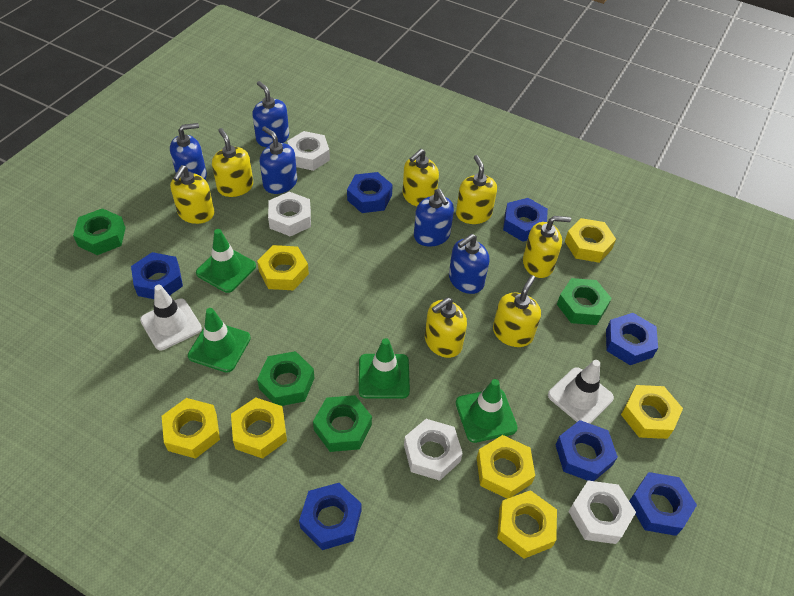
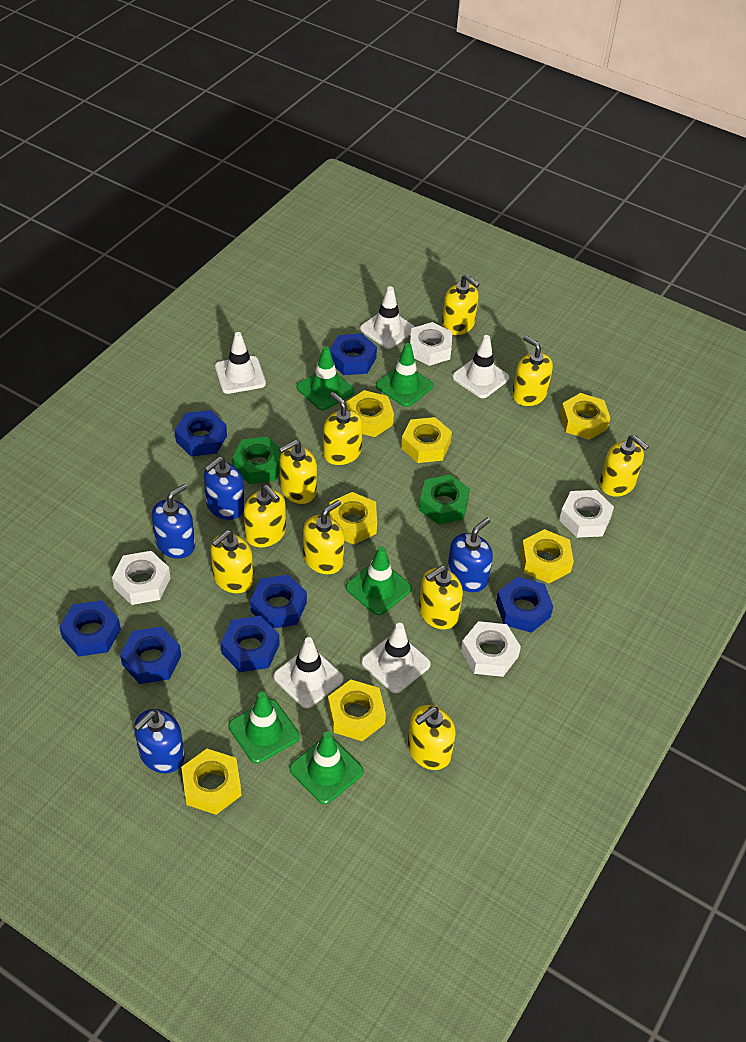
blue soap dispenser: [170,123,207,180] [252,81,289,147] [260,126,297,194] [414,189,454,247] [449,234,490,294] = 5 -> [134,709,185,773] [152,484,195,559] [204,456,245,520] [447,518,493,592] = 4
green nut: [73,208,126,255] [257,351,314,406] [313,395,372,452] [557,278,612,325] = 4 -> [232,436,281,484] [419,474,470,525] = 2
green traffic cone: [188,308,251,373] [196,229,256,293] [359,338,410,399] [456,379,518,443] = 4 -> [229,692,300,764] [290,731,363,804] [297,346,354,410] [346,546,412,615] [376,343,433,407] = 5
white traffic cone: [140,285,202,350] [548,360,614,424] = 2 -> [215,332,266,394] [273,637,344,708] [360,286,415,349] [361,623,431,693] [452,335,509,398] = 5
yellow soap dispenser: [170,165,214,224] [212,128,253,197] [403,149,439,206] [425,297,467,358] [456,155,497,224] [493,275,541,347] [523,216,571,278] = 7 -> [210,530,254,593] [244,485,286,547] [279,440,317,504] [303,500,345,574] [323,392,363,465] [408,705,456,770] [419,565,463,630] [442,274,480,335] [512,336,553,406] [600,435,649,497] = 10

